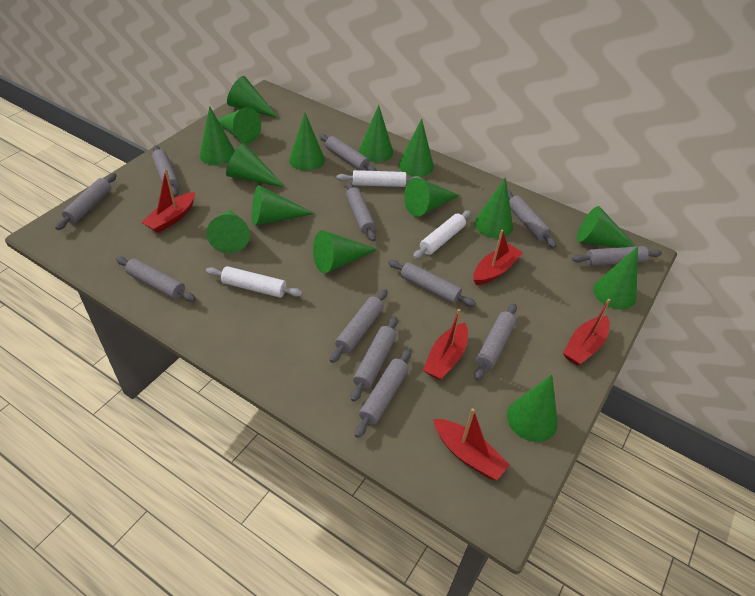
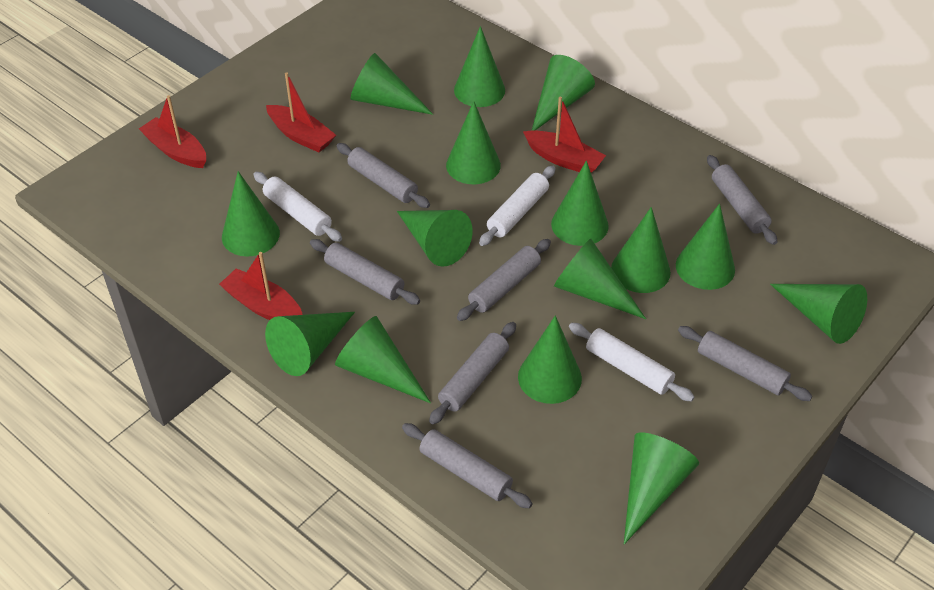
grey rolling pin: [55,173,117,230] [116,257,196,302] [152,145,179,197] [319,134,377,171] [330,289,387,363] [346,182,376,242] [351,316,398,402] [355,349,411,438] [388,260,476,307] [474,303,517,380] [508,191,556,248] [572,246,662,266] = 12 -> [310,239,420,305] [337,143,430,208] [402,423,533,508] [429,322,516,424] [457,239,551,321] [678,326,812,401] [707,155,777,245] = 7
red boat: [141,169,195,233] [423,309,468,380] [433,408,510,480] [473,230,523,285] [563,299,610,365] = 5 -> [139,95,206,168] [219,252,302,320] [266,72,336,152] [523,97,606,173] = 4

